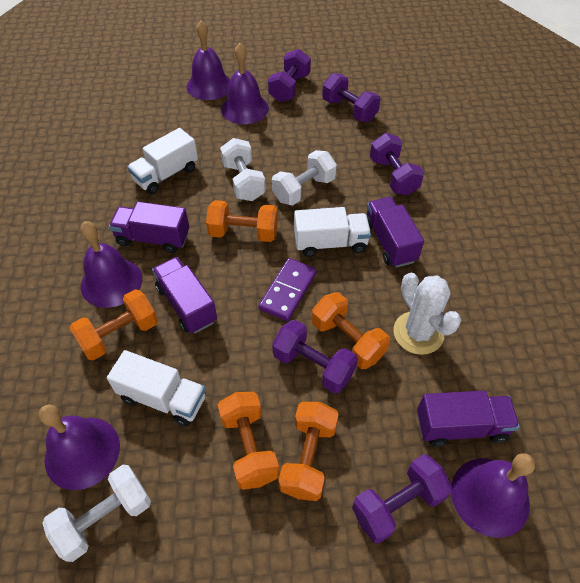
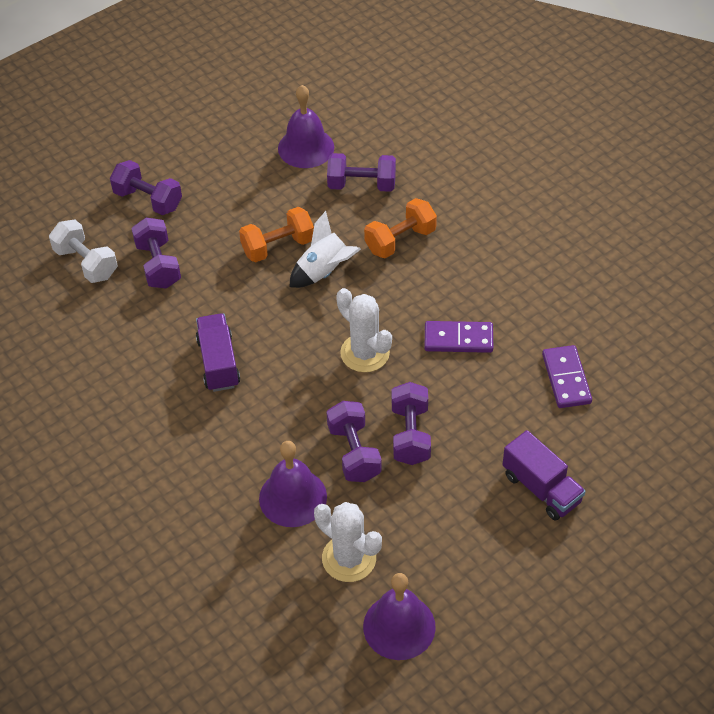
orange dumbbell: [70,289,158,360] [206,200,278,242] [218,392,279,490] [278,402,339,501] [312,292,390,369] = 5 -> [239,207,314,262] [364,198,437,258] = 2
purple bell: [38,405,120,490] [80,221,142,308] [186,20,231,100] [221,43,269,124] [451,453,535,538] = 5 -> [259,441,327,527] [278,85,334,168] [363,573,436,660] = 3
purple domino: [259,258,317,321] = 1 -> [425,321,494,353] [542,345,592,408] = 2
purple truck: [109,202,189,253] [152,257,217,334] [367,197,424,268] [417,391,520,446] = 4 -> [196,313,240,392] [502,430,586,520] = 2
white cactus: [393,272,461,355] = 1 -> [314,502,382,582] [336,288,392,372] = 2
white dumbbell: [42,465,151,562] [220,138,266,201] [272,150,337,206] = 3 -> [49,219,117,283] = 1
white rocket: none = 0 -> [289,211,361,288] = 1
white truck: [107,350,206,426] [127,128,198,194] [294,207,371,257] = 3 -> none = 0

